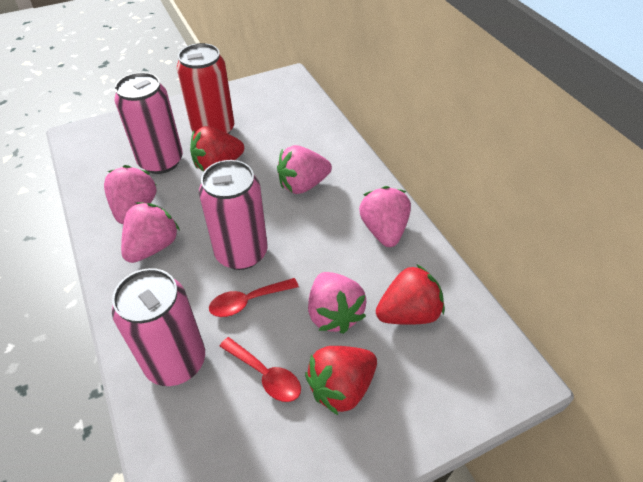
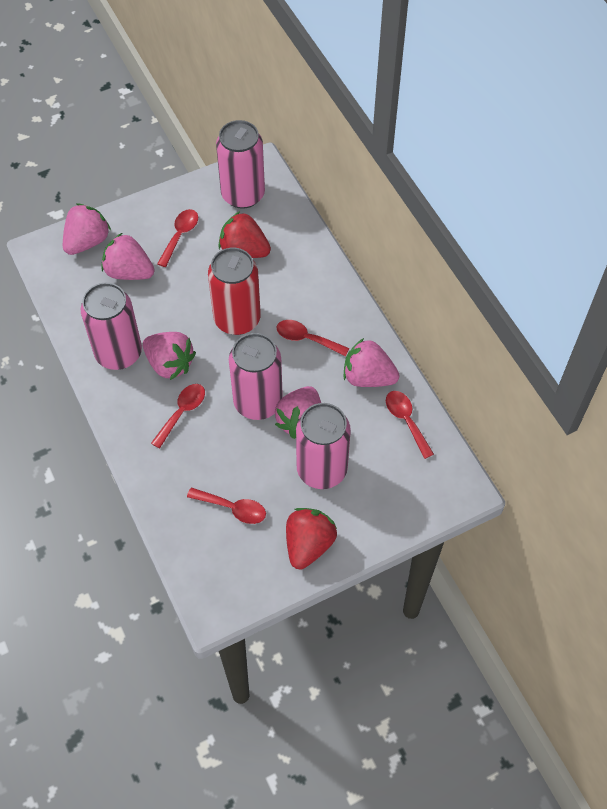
pink can: [112,268,205,386] [115,72,183,174] [199,160,267,270] = 3 -> [81,283,142,370] [216,120,265,209] [229,333,283,420] [296,403,351,489] = 4
red spoon: [209,278,299,317] [219,337,301,402] = 2 -> [151,384,205,449] [157,209,198,267] [187,488,266,524] [276,320,349,356] [386,391,434,459] = 5
red strawberry: [190,126,244,172] [305,346,377,415] [376,264,445,325] = 3 -> [219,211,271,258] [286,508,337,569] = 2

